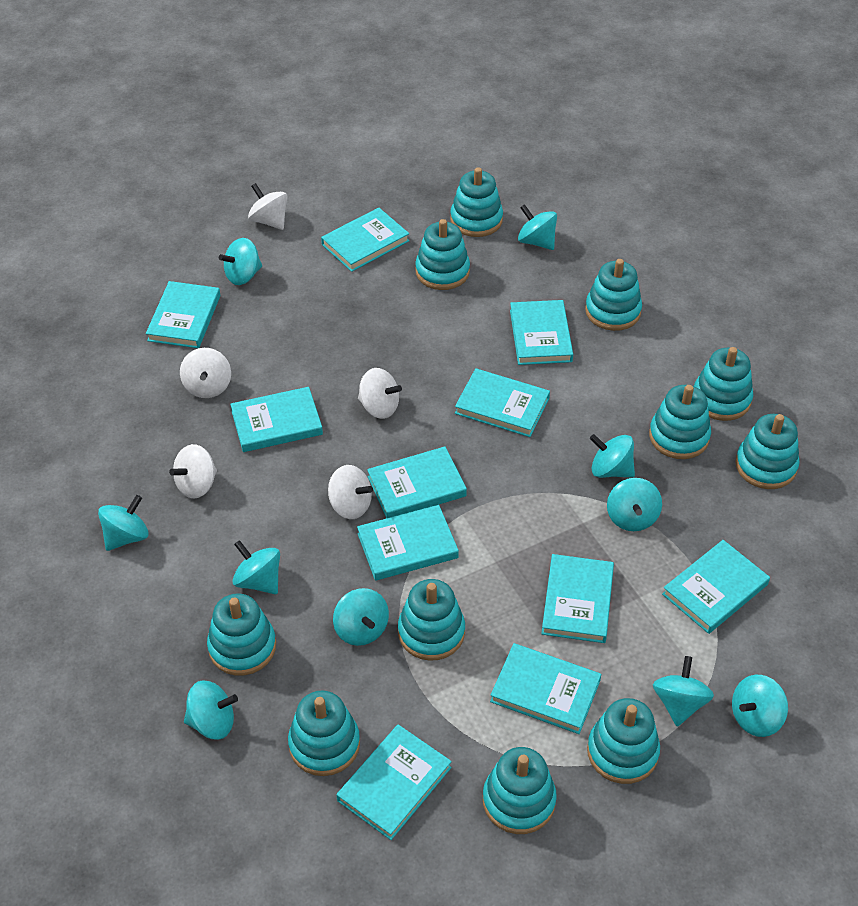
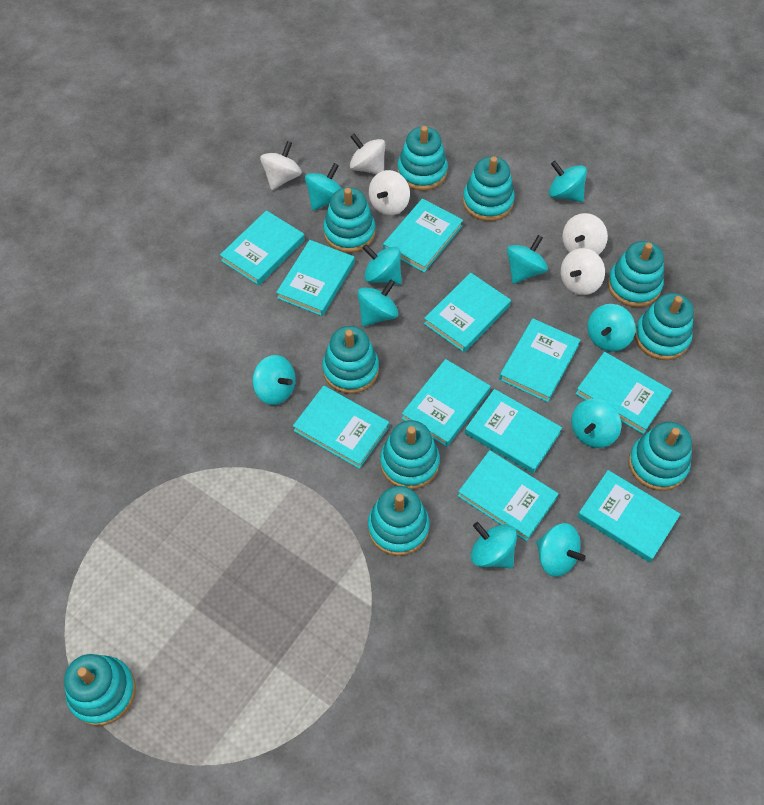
turquoise stacking toy: [207,593,276,676] [288,690,360,776] [398,579,465,661] [415,219,470,290] [450,167,503,237] [483,747,557,834] [585,259,642,331] [587,698,660,784] [649,385,711,459] [694,347,753,421] [735,414,800,489] = 11 -> [64,654,136,726] [322,326,379,394] [323,187,376,253] [368,486,429,556] [380,420,440,489] [397,126,448,191] [463,156,515,221] [608,241,664,307] [628,422,692,491] [635,293,694,360] = 10

